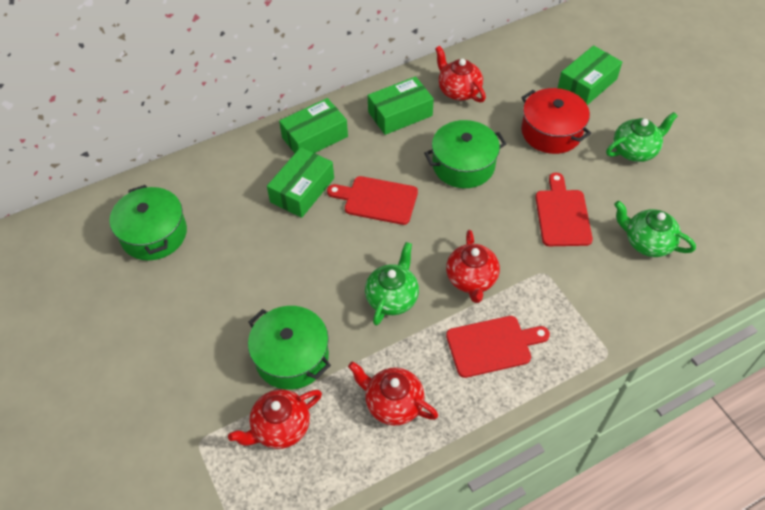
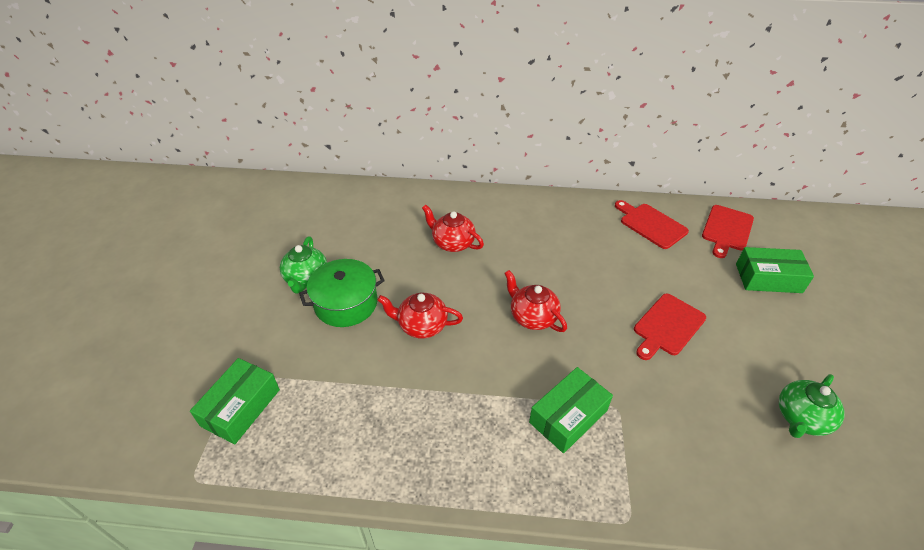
green box: [267,147,334,218] [279,98,348,153] [368,76,434,135] [558,45,622,105] = 4 -> [190,358,280,444] [529,367,613,453] [736,247,814,293] = 3
green pot: [110,185,187,261] [248,306,331,390] [424,120,506,188] = 3 -> [299,259,385,327] = 1
green teapot: [365,242,419,326] [606,112,678,162] [614,201,696,257] = 3 -> [280,237,327,293] [779,374,845,438] = 2
red pot: [521,88,591,154] = 1 -> none = 0
red teapot: [228,389,322,449] [348,361,438,426] [435,46,486,102] [446,230,500,303] = 4 -> [377,293,463,339] [422,204,484,252] [504,270,567,332] = 3

